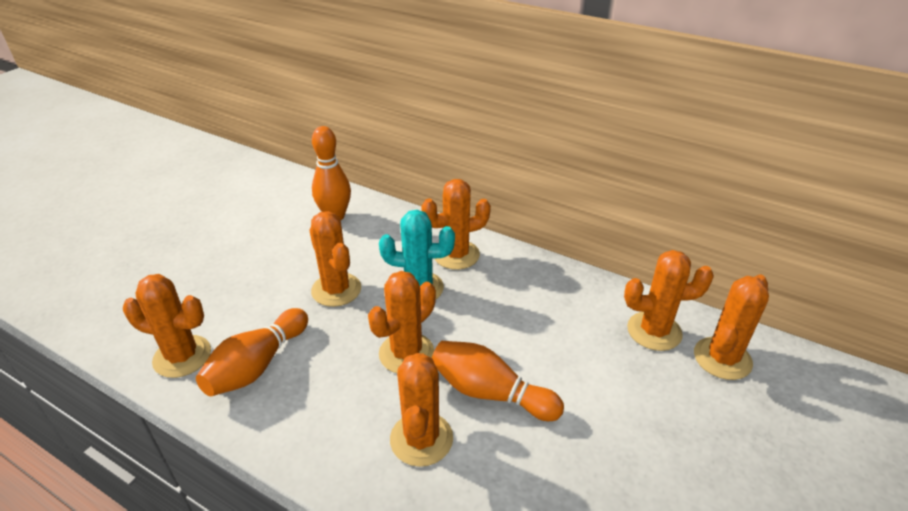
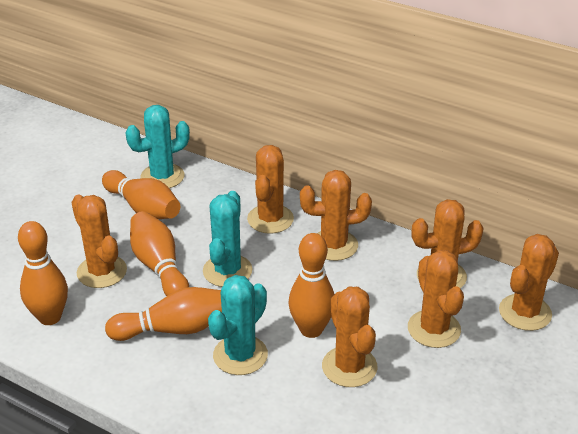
orange bowling pin: [196,308,308,396] [312,126,351,220] [432,341,564,421] = 3 -> [18,221,68,325] [102,170,180,219] [105,287,222,341] [130,211,189,296] [289,233,334,338] = 5
turquoise cactus: [379,210,455,299] = 1 -> [125,105,190,188] [203,191,252,287] [208,275,268,375] = 3

